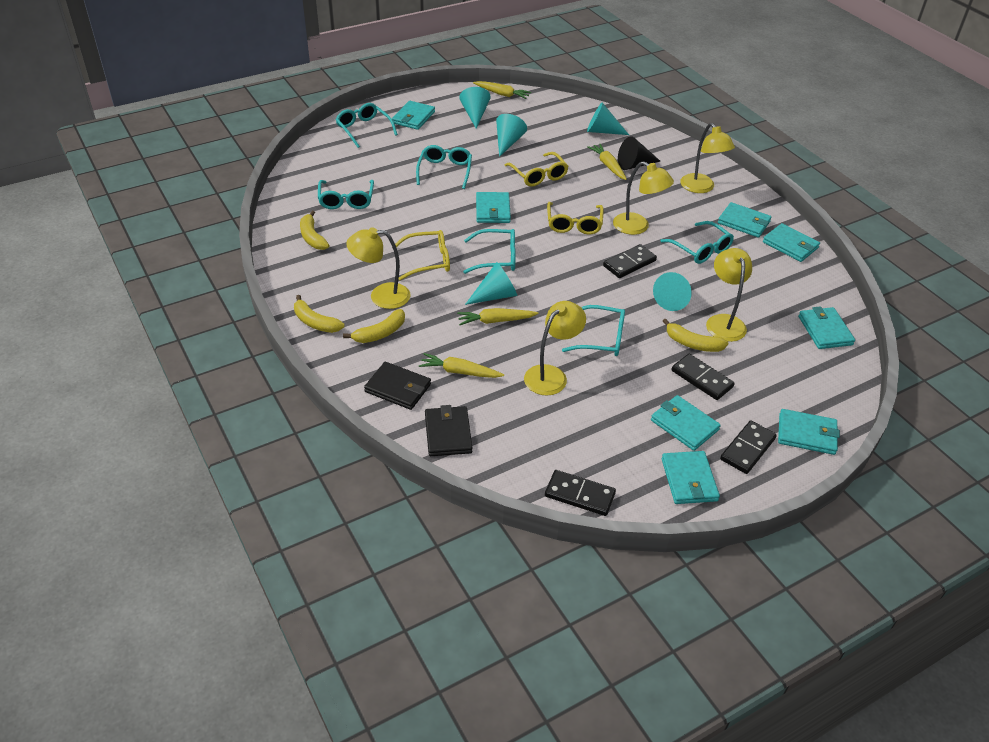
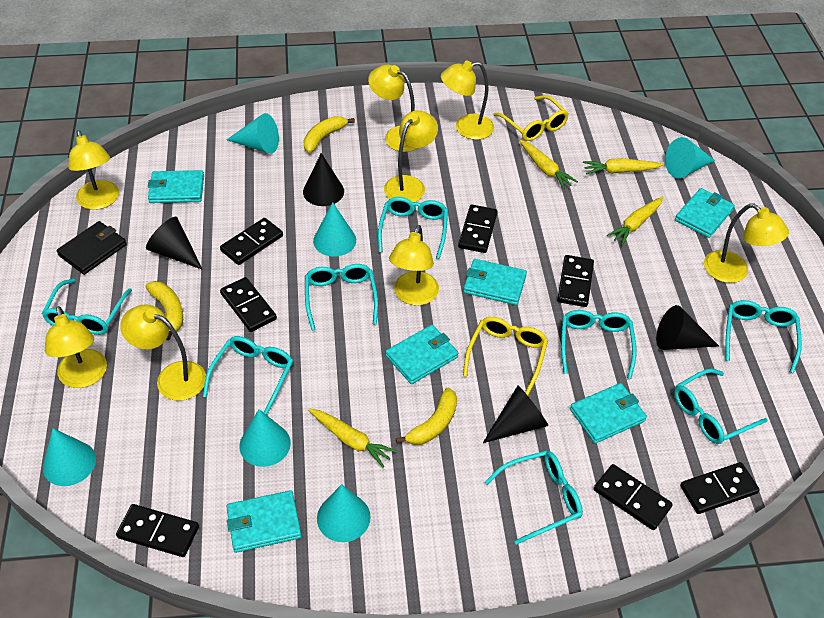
black cone: [618,136,661,170] = 1 -> [146,217,203,270] [303,153,344,206] [483,386,548,443] [656,305,719,350] = 4
black domino: [545,470,616,516] [603,244,657,278] [672,354,735,400] [720,420,777,474] = 4 -> [116,504,199,557] [220,218,283,265] [220,277,277,332] [458,205,498,253] [557,255,594,307] [594,464,673,530] [680,462,759,514] = 7
black wallet: [364,362,431,410] [425,405,472,456] = 2 -> [56,221,127,275] = 1
turquoise cone: [459,87,491,129] [465,262,517,305] [496,114,527,157] [587,103,629,135] [653,272,692,311] = 5 -> [43,428,96,486] [227,113,279,154] [239,409,291,467] [313,202,356,257] [317,484,371,542] [665,137,715,178] = 6
turquoise glasses: [318,180,374,209] [336,103,398,148] [416,145,472,189] [463,229,516,274] [562,305,625,356] [660,221,734,264] = 6 -> [42,279,132,335] [203,336,293,415] [305,264,378,330] [378,197,448,259] [485,450,583,545] [561,310,637,379] [674,369,768,444] [726,300,802,373] = 8
turquoise wallet: [392,101,435,130] [476,192,511,223] [651,395,721,451] [662,451,720,504] [718,202,772,238] [763,223,820,262] [778,409,840,455] [798,306,855,349] = 8 -> [148,170,204,203] [226,490,302,553] [386,325,458,384] [463,259,527,305] [570,383,647,444] [675,188,735,238] = 6
yellow banana: [294,295,344,333] [300,211,329,250] [343,309,405,343] [663,319,729,352] = 4 -> [145,281,183,340] [303,116,355,153] [396,387,457,445] = 3
yellow glasses: [395,230,450,280] [505,152,569,187] [547,202,604,234] = 3 -> [463,317,548,395] [493,95,569,141] = 2
yellow lamp: [346,227,411,309] [524,301,586,395] [613,161,674,235] [680,123,735,193] [706,248,752,342] = 5 -> [45,306,107,388] [68,130,119,210] [120,304,206,401] [368,65,418,152] [384,110,438,202] [389,225,439,306] [441,60,494,140] [704,204,789,283] = 8

